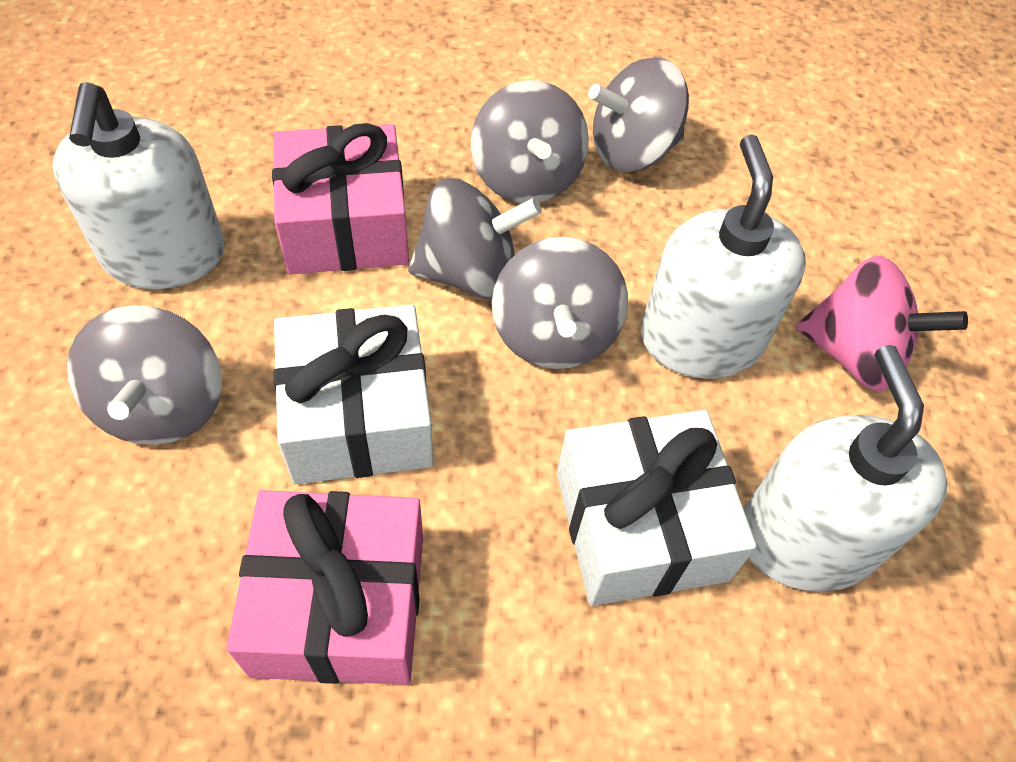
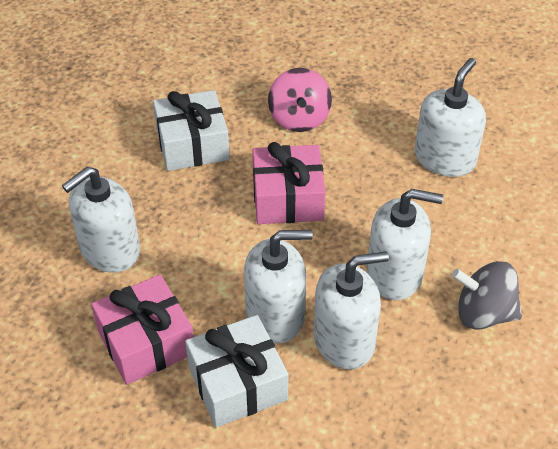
grey spinning top: [67,305,222,445] [408,178,542,299] [471,80,589,203] [492,237,628,369] [588,57,689,172] = 5 -> [452,261,522,330] = 1
white soap dispenser: [52,82,225,289] [641,135,806,379] [744,345,947,591] = 3 -> [62,167,140,273] [244,230,313,344] [314,251,389,370] [367,189,443,300] [415,58,486,177] = 5

